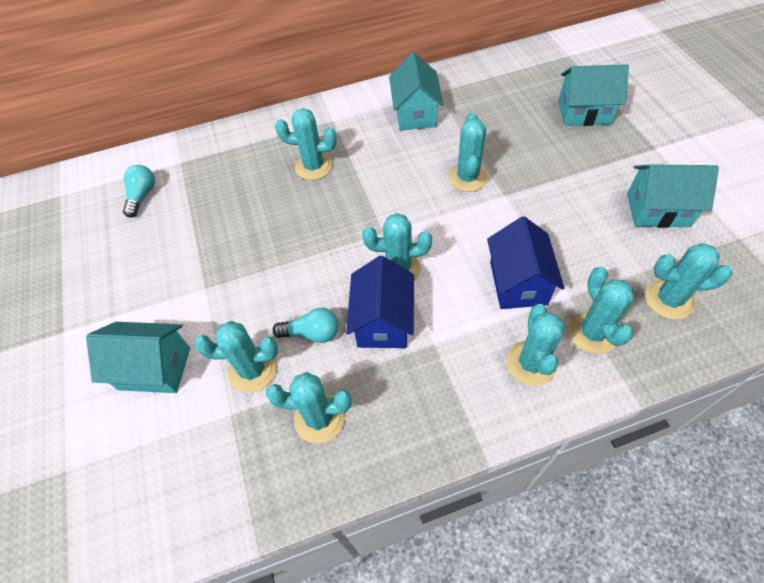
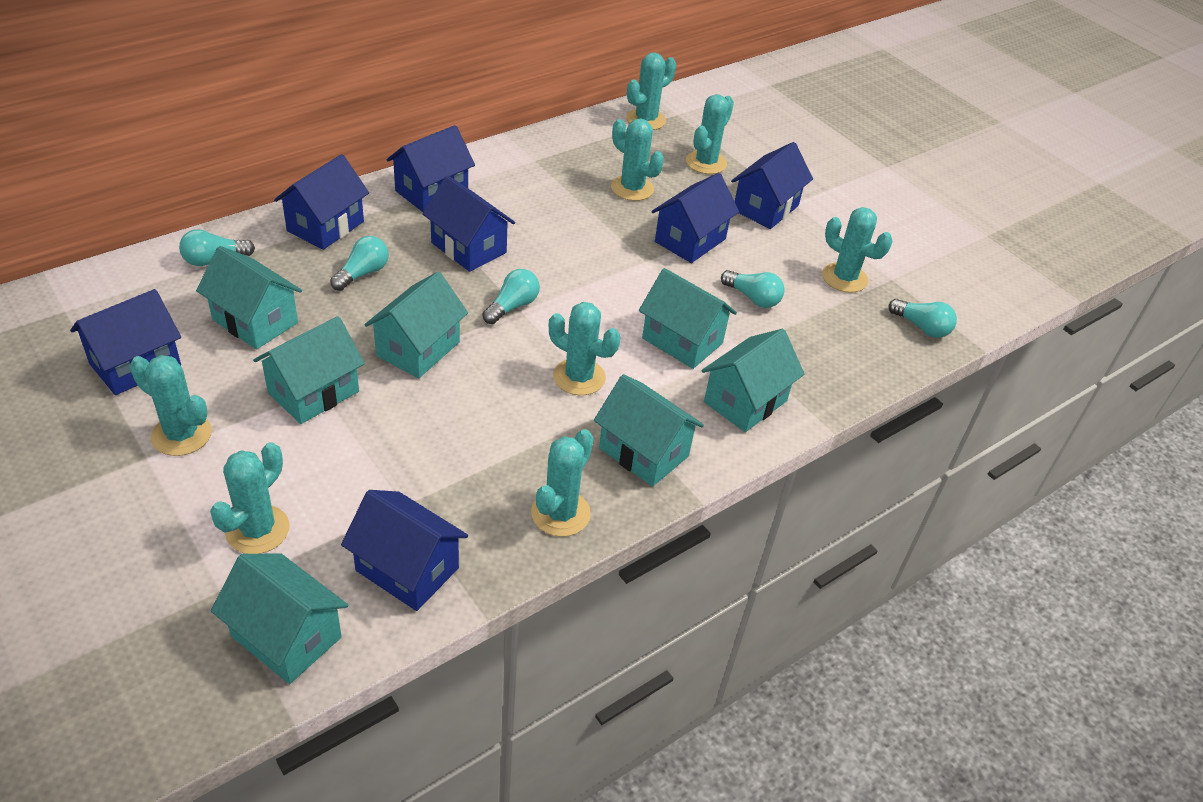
blue house: [346,256,414,348] [487,216,564,309] = 2 -> [70,289,181,395] [274,154,369,250] [341,490,468,611] [386,125,475,212] [422,175,515,272] [651,173,739,263] [731,142,813,229] = 7
turquoise house: [86,322,190,393] [389,52,444,130] [558,64,629,126] [627,164,719,228] = 4 -> [196,246,302,349] [211,554,348,684] [253,316,365,424] [364,272,468,378] [594,374,704,487] [639,268,737,369] [701,329,804,432] = 7
turquoise light bulb: [123,165,155,218] [273,308,339,343] = 2 -> [179,229,255,266] [330,236,389,291] [482,269,540,324] [721,270,785,308] [888,299,957,338] = 5

